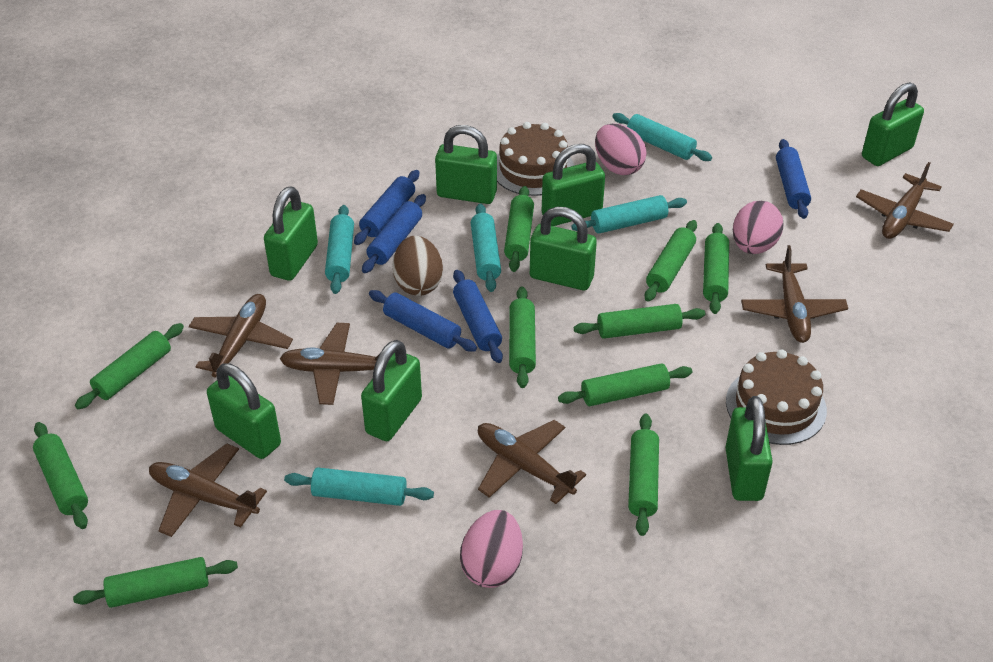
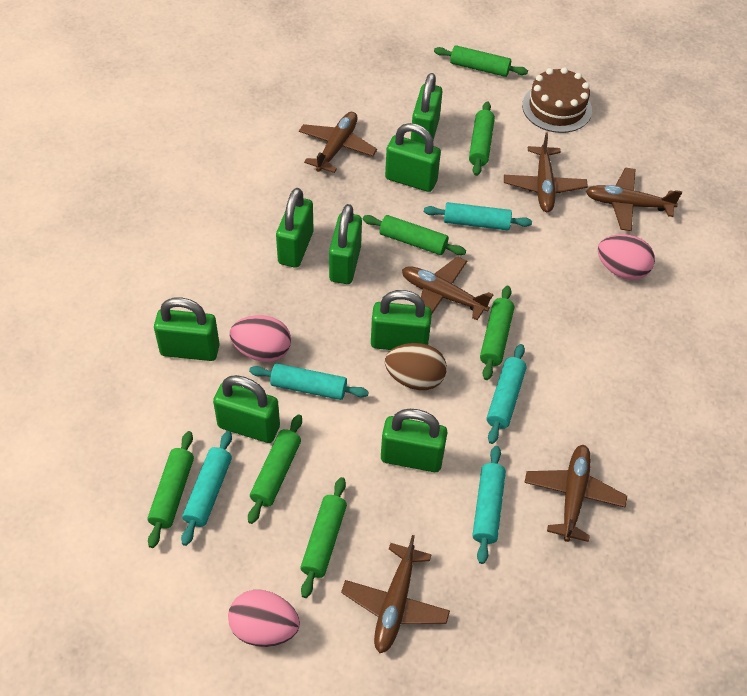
blue rolling pin: [354,170,419,245] [362,194,426,273] [369,290,477,352] [453,270,503,363] [776,139,811,219] = 5 -> none = 0
brown cake: [497,122,574,196] [726,349,827,445] = 2 -> [522,67,592,133] = 1
green rolling pin: [33,422,88,529] [73,557,238,608] [75,323,184,409] [504,186,534,272] [509,287,536,388] [558,363,692,406] [574,304,705,339] [628,414,659,536] [645,220,697,301] [703,223,729,314] = 10 -> [148,431,194,548] [248,414,302,524] [300,477,347,598] [363,215,466,255] [434,45,528,77] [469,101,495,176] [480,286,514,380] = 7

